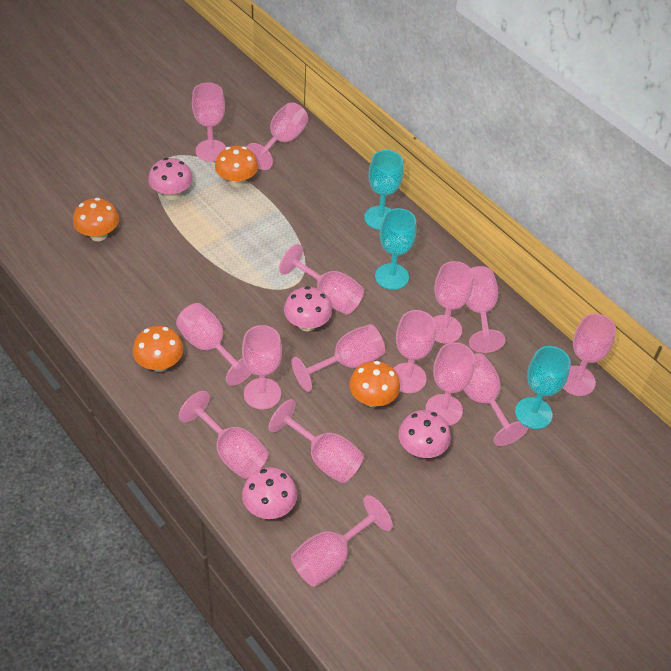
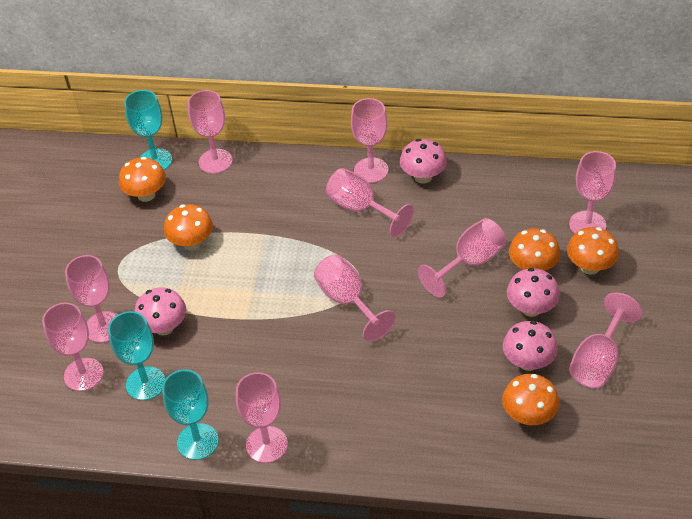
orange mushroom: [73,198,119,241] [133,326,183,372] [215,146,258,187] [349,361,400,407] = 4 -> [119,157,166,202] [164,204,213,250] [502,374,559,425] [509,228,560,271] [567,227,619,275] = 5
pink goblet: [176,303,252,386] [179,391,269,479] [192,83,226,162] [242,325,282,409] [246,102,308,170] [269,399,364,484] [279,244,364,315] [291,495,393,587] [292,324,385,392] [393,310,436,393] [425,342,475,426] [433,261,473,344] [463,353,529,446] [466,266,506,353] [563,314,616,396] = 15 -> [42,303,104,391] [65,255,118,343] [188,90,233,174] [236,372,288,463] [314,254,396,342] [326,168,414,238] [351,98,388,183] [417,218,506,298] [569,151,616,234] [569,293,642,388] = 10

